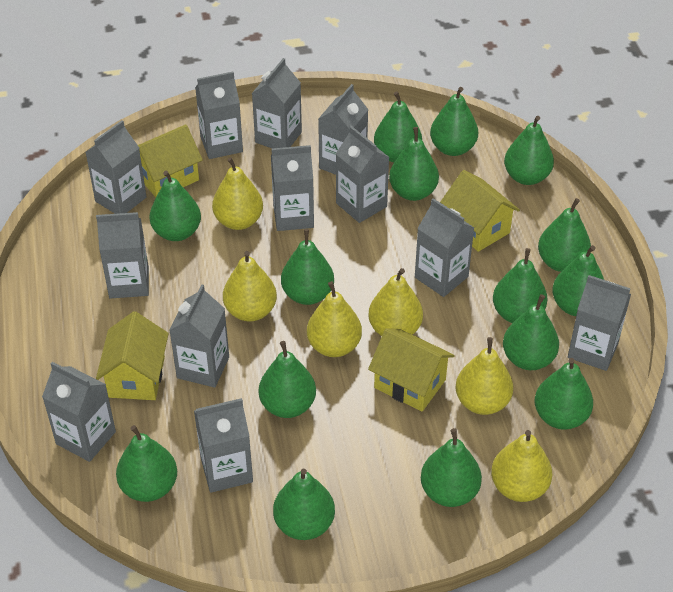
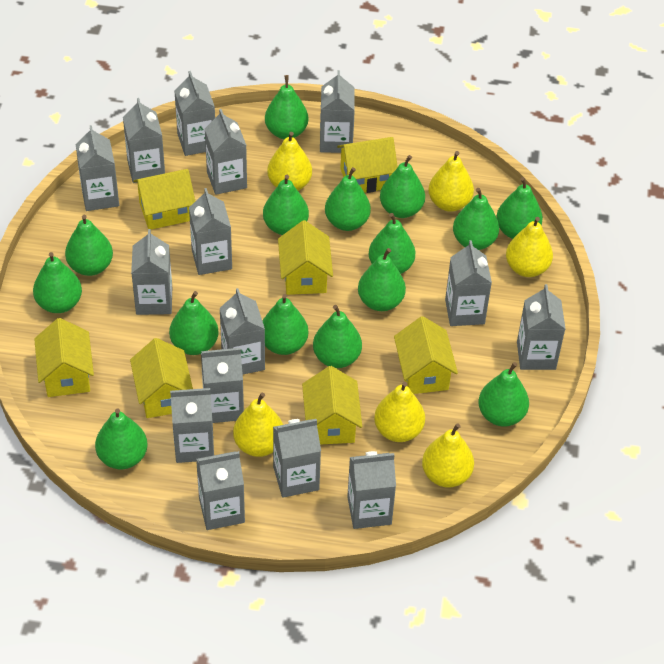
grey carton: [42,362,116,462] [86,120,146,214] [96,212,149,299] [170,284,229,387] [194,398,253,493] [195,72,243,159] [252,58,302,148] [271,145,314,231] [318,84,368,175] [336,126,390,223] [415,198,474,297] [568,275,631,371] = 12 -> [75,125,119,211] [123,98,165,183] [131,229,172,315] [170,388,214,463] [174,71,215,156] [189,188,232,275] [196,451,245,530] [201,348,244,423] [205,109,247,195] [220,288,265,374] [273,419,321,498] [320,70,355,153] [347,451,396,529] [445,240,492,326] [517,284,566,370] = 15
yellow house: [96,311,169,400] [138,124,203,197] [368,328,455,412] [440,170,520,252] = 4 -> [34,318,94,397] [130,338,193,418] [133,169,195,230] [278,220,333,295] [302,366,362,445] [337,137,398,193] [394,316,458,394] = 7

